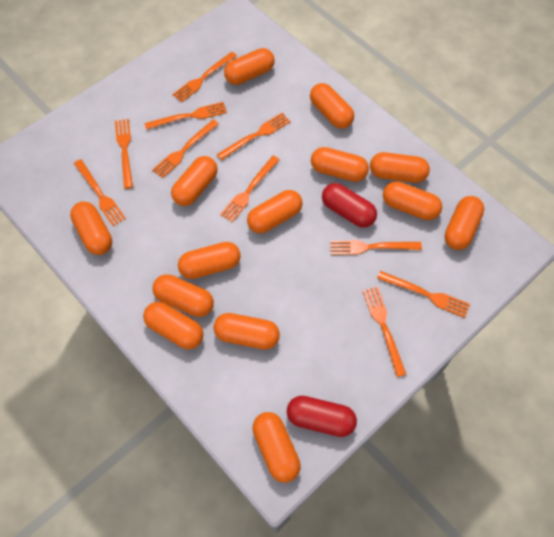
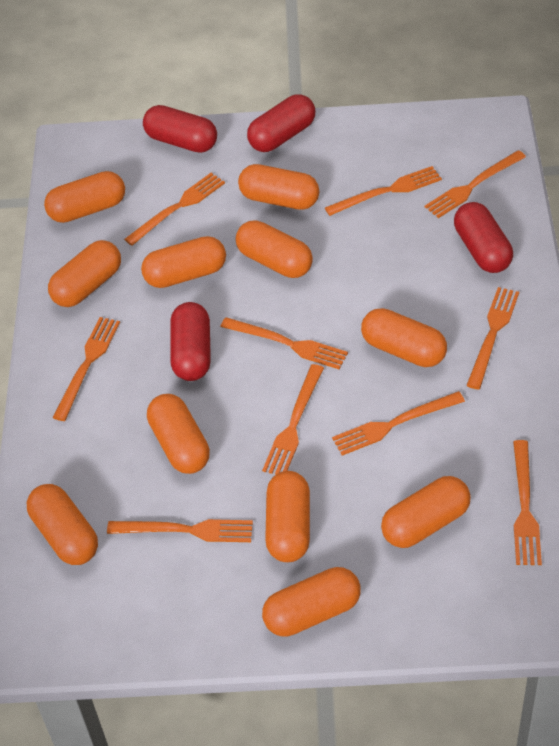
orange capsule: [70,202,112,255] [143,302,204,349] [152,274,214,317] [171,156,218,206] [178,242,241,279] [214,313,280,350] [224,48,275,85] [247,190,303,233] [252,412,301,483] [310,83,354,129] [311,147,369,182] [370,152,430,183] [383,181,442,220] [444,196,484,250] = 14 -> [27,484,98,565] [44,171,125,223] [48,240,121,307] [141,236,226,288] [147,394,210,474] [236,220,313,278] [238,164,319,210] [262,567,361,637] [265,471,310,562] [361,308,447,367] [381,476,471,548] = 11
red capsule: [287,396,357,437] [322,183,377,228] = 2 -> [143,105,217,153] [170,302,211,381] [247,94,315,152] [454,202,513,273] = 4

